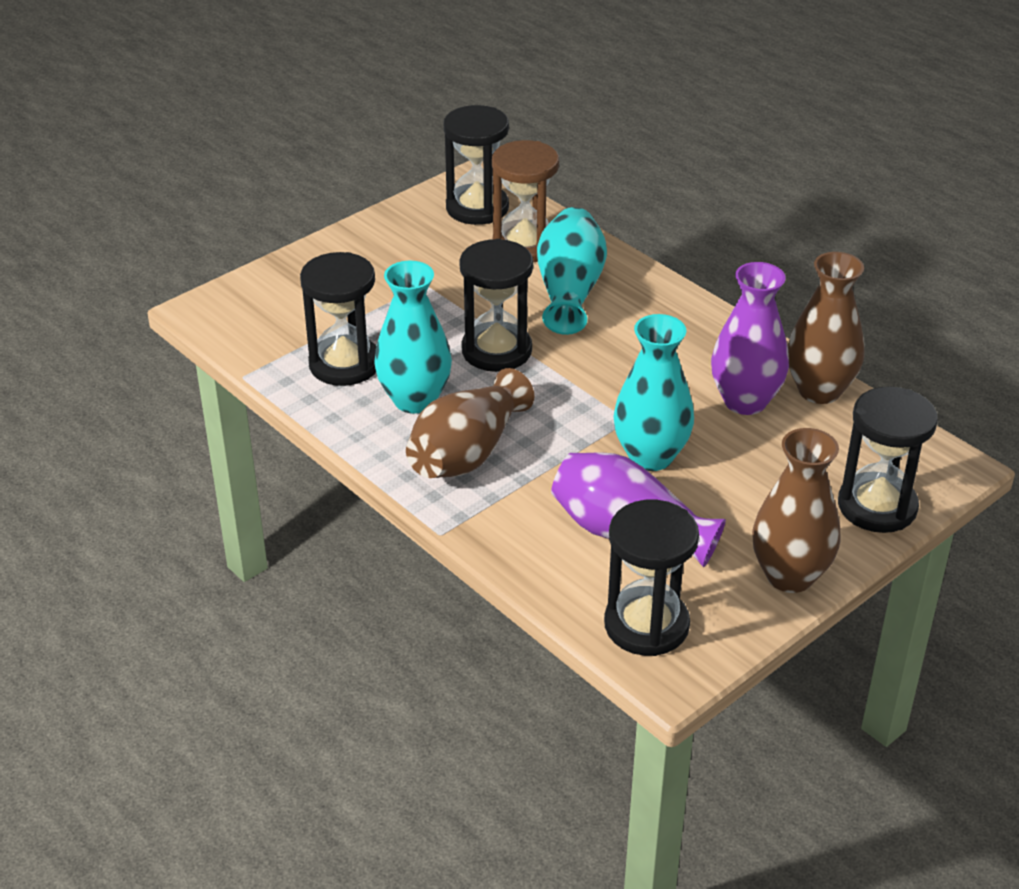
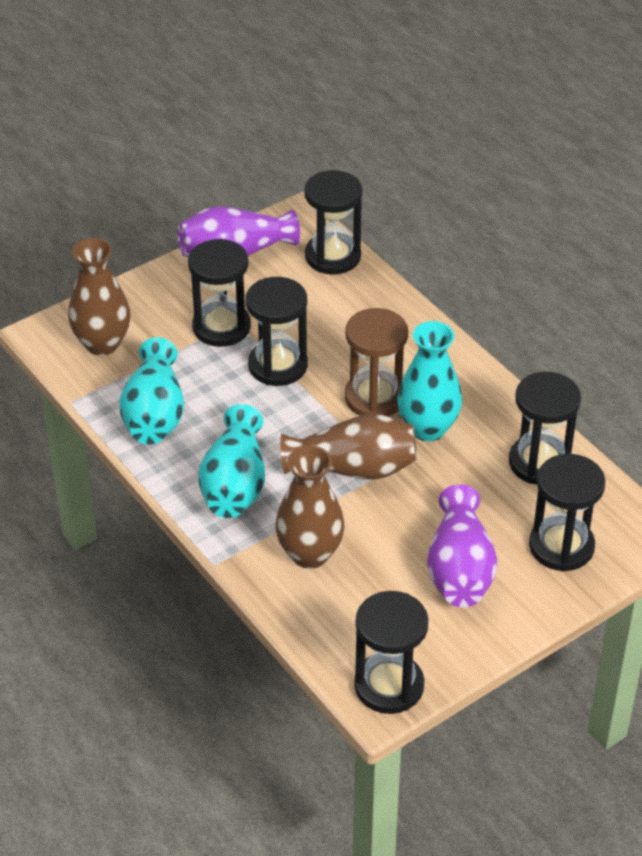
black hourglass: [300,252,376,386] [444,105,509,225] [459,239,533,372] [604,500,699,656] [838,386,938,533] = 5 -> [188,239,251,347] [246,277,308,386] [304,170,363,275] [354,591,429,714] [509,372,581,485] [529,454,605,571] = 6

